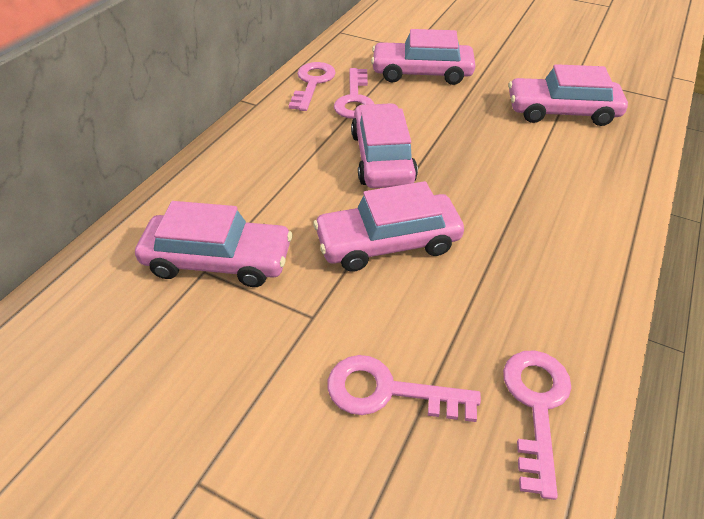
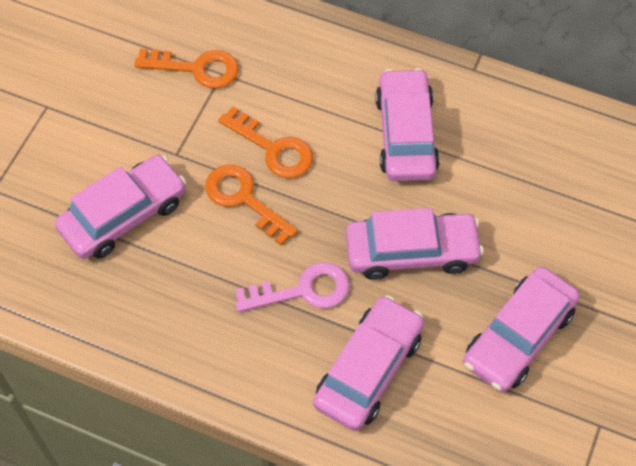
orange key: none = 0 -> [134,48,239,89] [205,165,298,245] [218,106,313,178] = 3
pink key: [289,62,336,111] [328,355,481,422] [334,68,374,119] [503,350,571,500] = 4 -> [235,262,350,312] = 1

